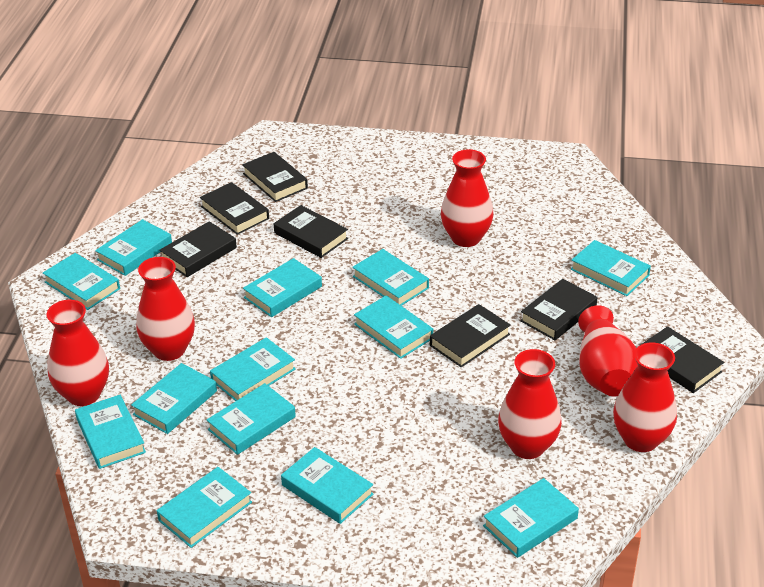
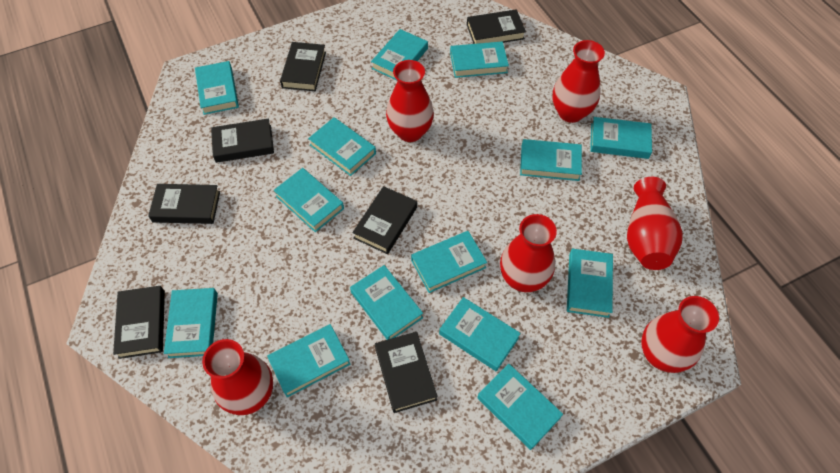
turquoise book: [43,253,120,310] [75,395,146,469] [95,219,172,276] [131,363,217,434] [157,467,252,548] [207,383,296,455] [210,337,296,401] [243,258,322,317] [281,447,373,524] [352,249,429,306] [354,295,433,359] [483,478,579,558] [571,240,651,296] = 13 -> [164,288,218,358] [195,61,239,115] [267,324,350,398] [274,168,344,232] [308,117,376,176] [350,265,423,340] [371,29,428,80] [411,231,487,293] [439,297,521,372] [450,41,509,78] [477,364,563,450] [520,139,582,181] [567,249,613,318] [590,117,652,159] = 14

